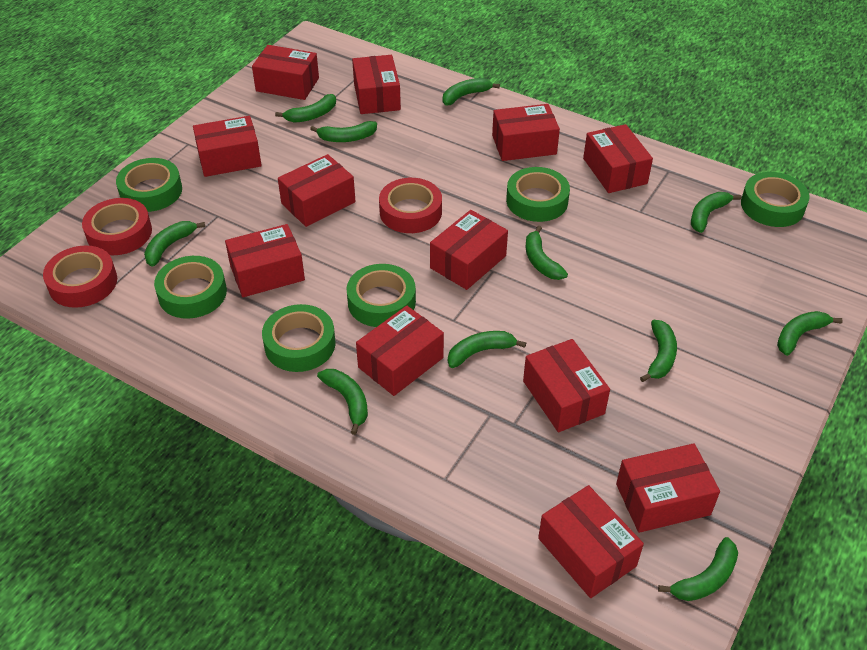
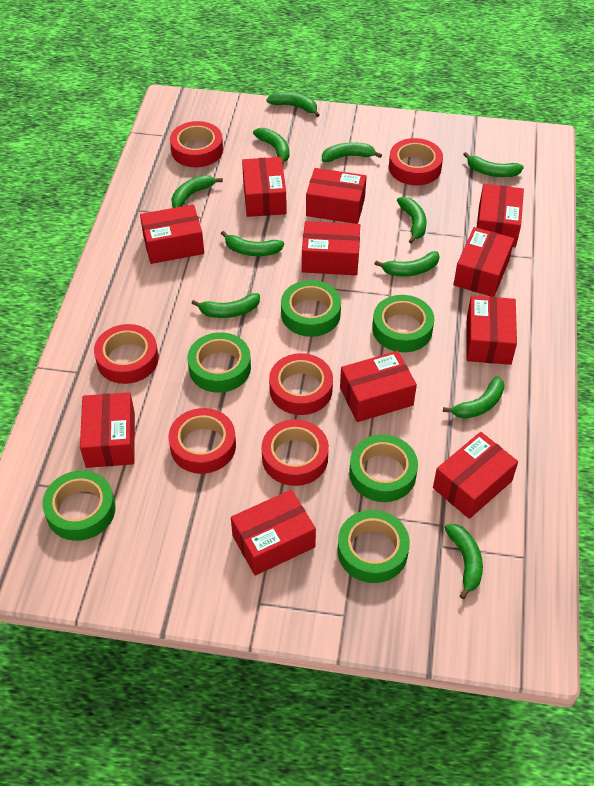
red box: [193,116,262,177] [225,224,305,297] [252,45,319,100] [278,154,356,227] [352,55,401,114] [356,306,444,396] [430,210,508,290] [492,104,560,161] [523,339,610,432] [538,485,644,598] [583,124,653,193] [616,443,720,533] = 12 -> [80,392,135,468] [140,204,204,264] [231,490,316,576] [242,157,287,217] [302,221,360,275] [306,168,367,224] [340,351,417,422] [433,432,518,519] [453,227,514,297] [466,296,517,365] [477,184,524,247] = 11
red tape: [43,246,117,308] [82,198,152,255] [379,178,442,233] = 3 -> [94,324,159,384] [169,408,236,474] [170,121,223,167] [262,419,329,486] [269,353,333,415] [389,138,443,186] = 6

